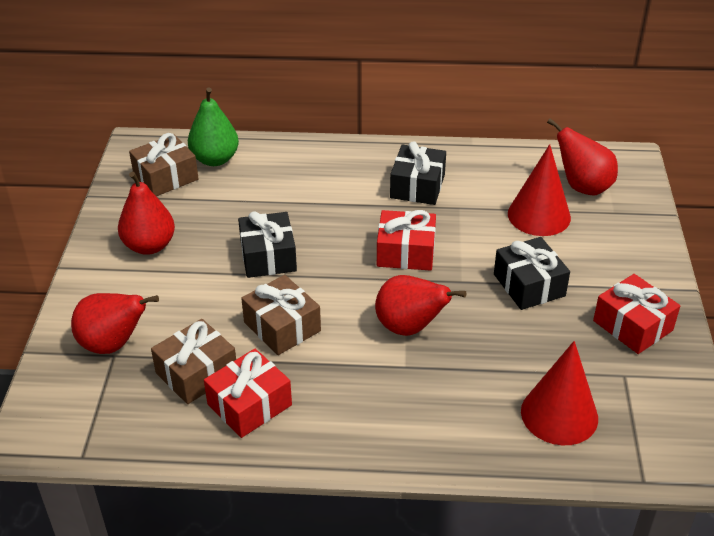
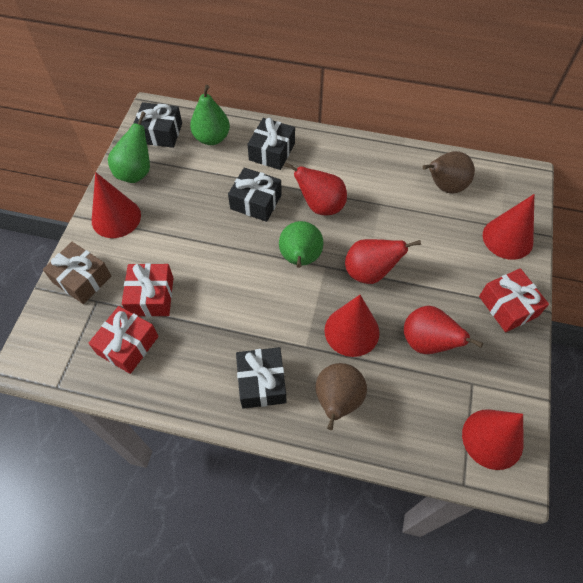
black gift: [238,211,297,278] [390,141,446,205] [494,237,570,310] = 3 -> [133,102,182,148] [228,167,282,222] [236,347,286,409] [247,118,295,170] = 4
brown gift: [129,133,199,196] [151,319,236,404] [241,275,321,355] = 3 -> [43,242,111,304] = 1
brown pear: none = 0 -> [315,363,367,430] [423,151,475,194] = 2
green pear: [188,87,239,166] = 1 -> [108,111,150,183] [190,85,230,145] [279,221,323,268] = 3
red cone: [508,144,571,236] [521,341,598,445] = 2 -> [92,172,141,238] [325,295,379,357] [462,409,523,470] [483,194,534,260] = 4
red pear: [71,293,159,354] [118,172,175,255] [375,275,466,336] [547,118,618,195] = 4 -> [284,162,347,215] [345,239,421,284] [404,306,483,354] = 3

